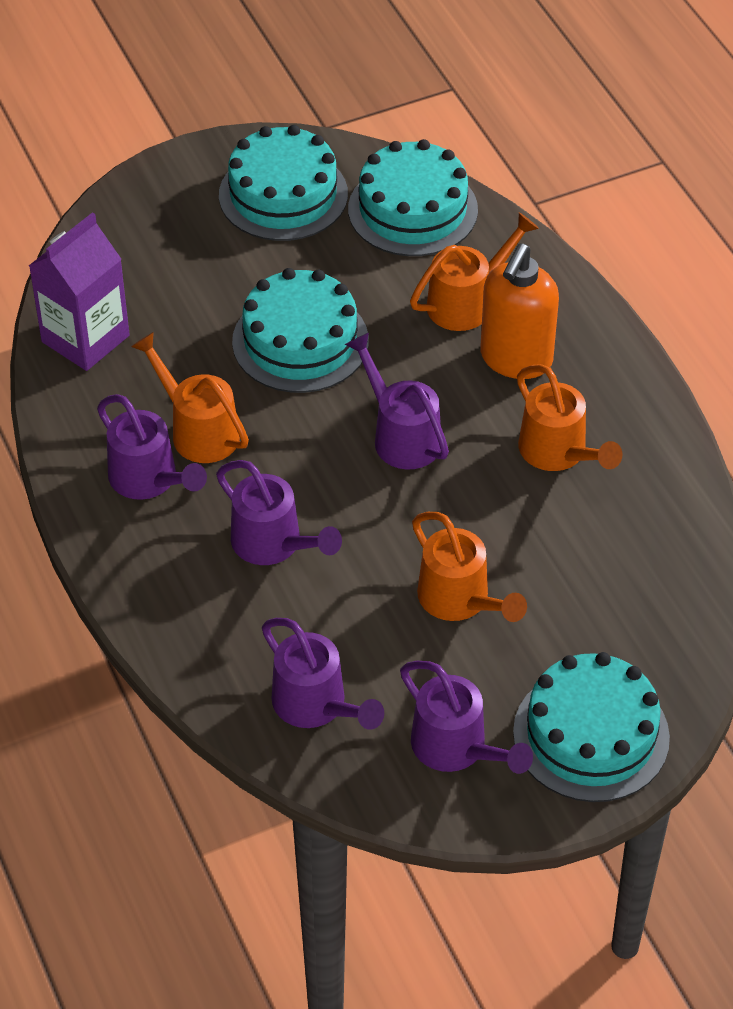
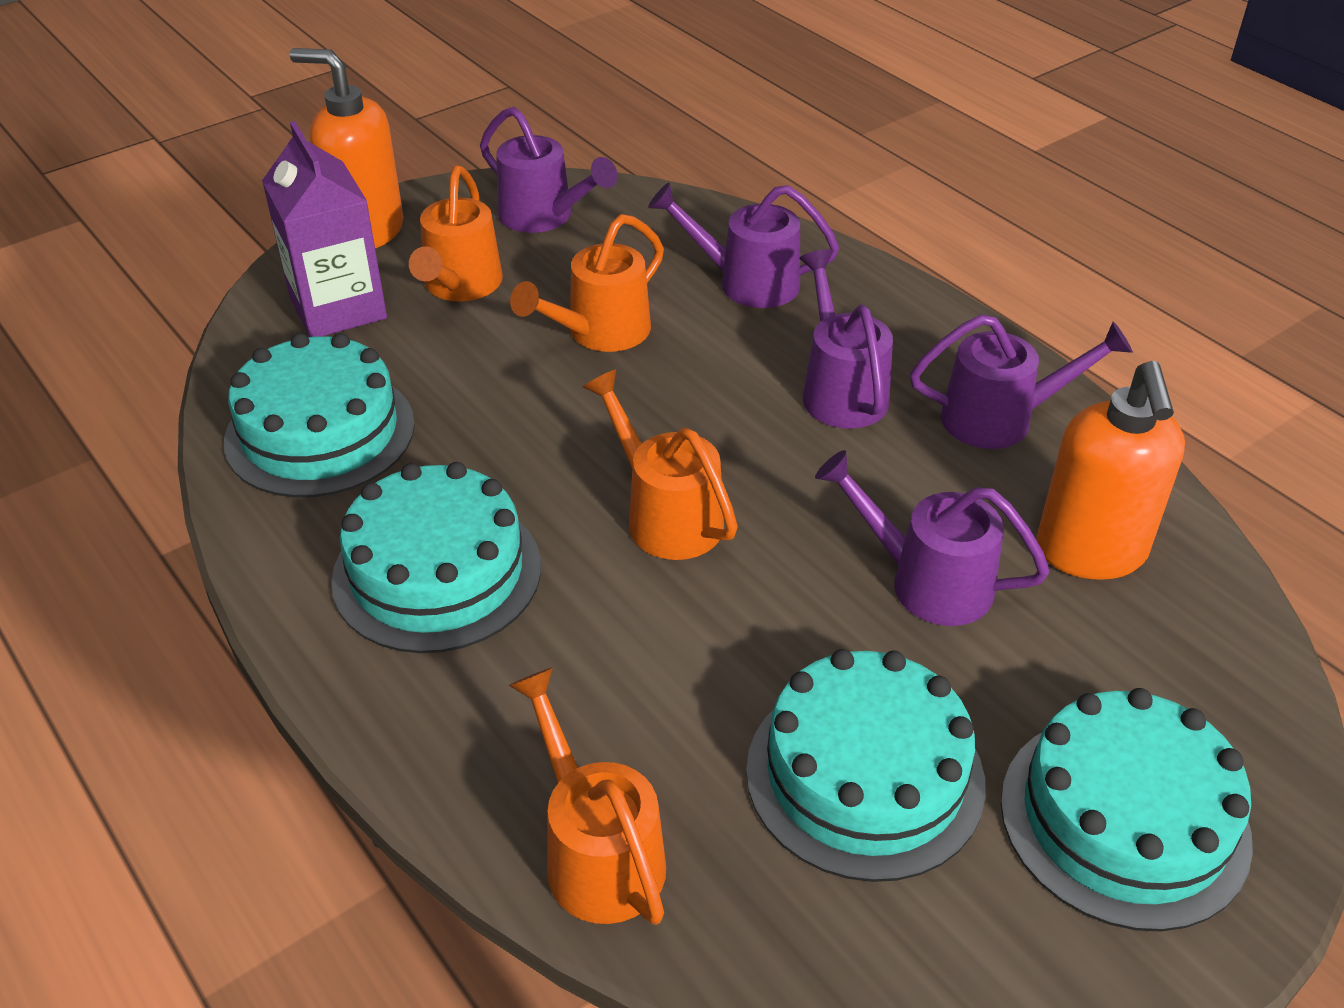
orange soap dispenser: [480,244,559,379] = 1 -> [290,48,403,248] [1037,361,1185,580] = 2

